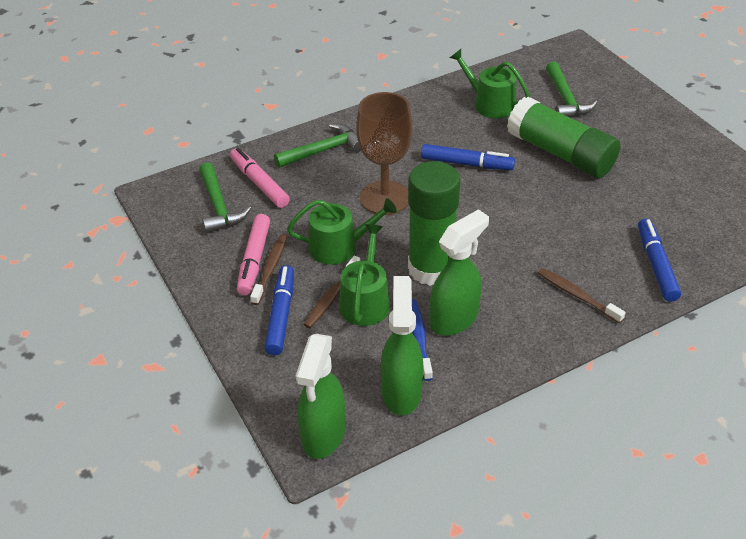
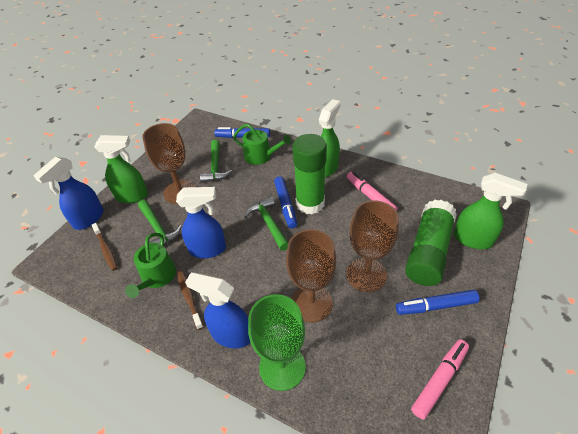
blue spray bottle: none = 0 -> [33,157,103,230] [176,187,226,258] [185,272,250,348] = 3
blue toothbrush: [412,299,433,381] = 1 -> none = 0
brown goblet: [356,92,413,215] = 1 -> [142,123,196,204] [286,229,336,322] [346,200,399,292] = 3
brown toothbrush: [250,235,287,305] [304,256,360,328] [538,268,626,323] = 3 -> [92,223,118,271] [177,270,203,330] = 2
green goblet: none = 0 -> [248,294,306,391] = 1
green watering can: [287,198,397,265] [339,224,390,326] [450,49,530,119] = 3 -> [125,233,176,298] [233,124,291,165] = 2

